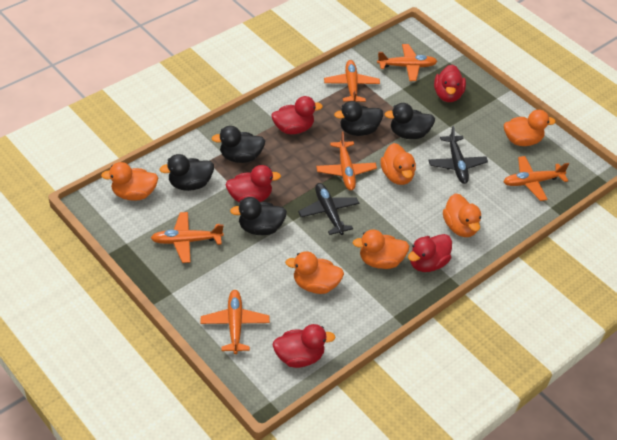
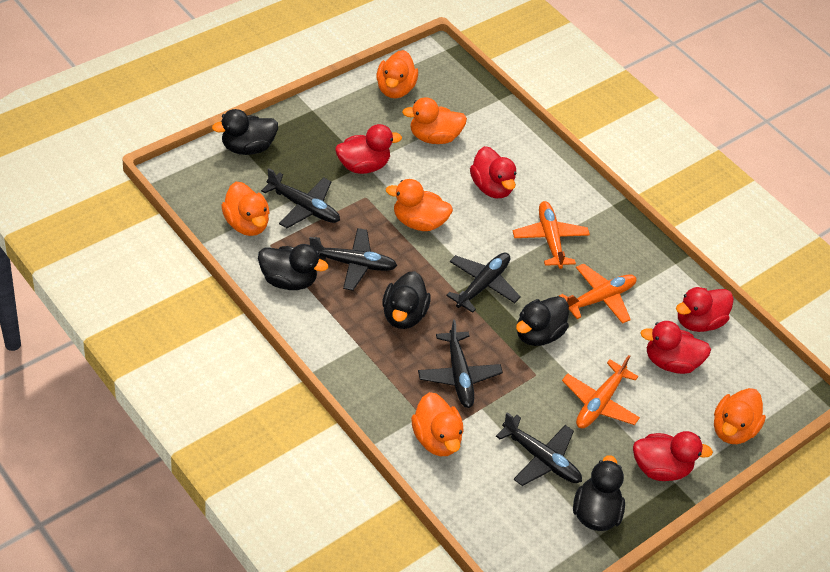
black plane: [298,183,359,235] [428,126,488,184] = 2 -> [261,168,340,228] [309,228,397,291] [418,319,503,408] [446,253,521,313] [496,412,582,486] = 5
orange plane: [151,212,224,263] [201,290,270,354] [316,132,377,190] [324,60,380,102] [377,44,438,81] [503,156,569,201] = 6 -> [513,201,590,269] [559,264,636,324] [562,355,640,428] = 3

